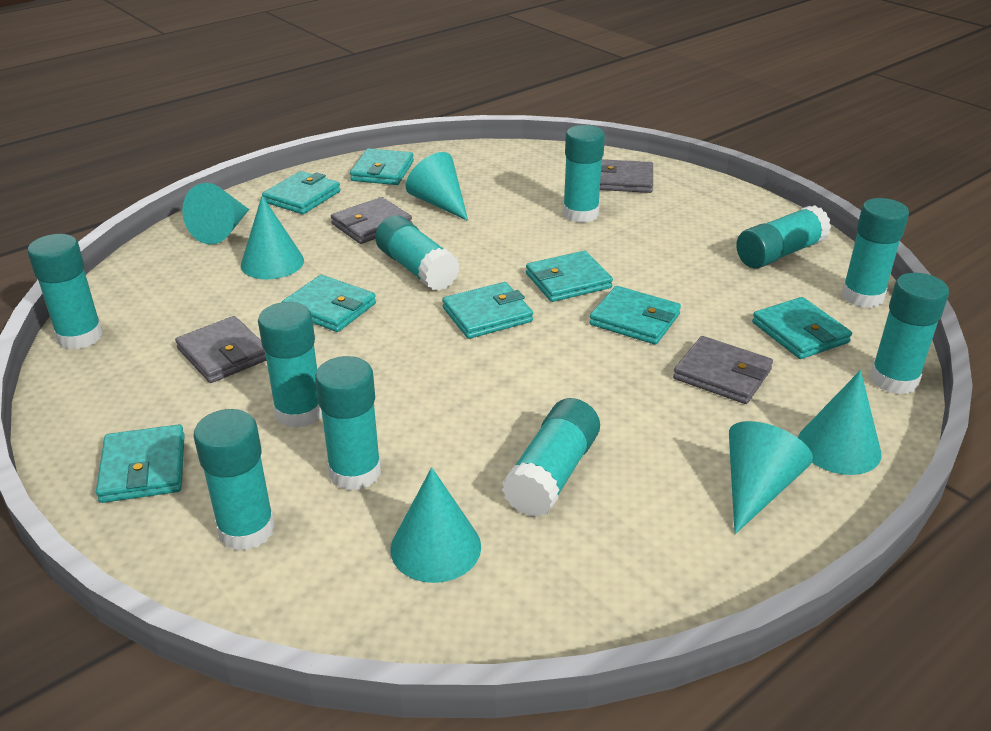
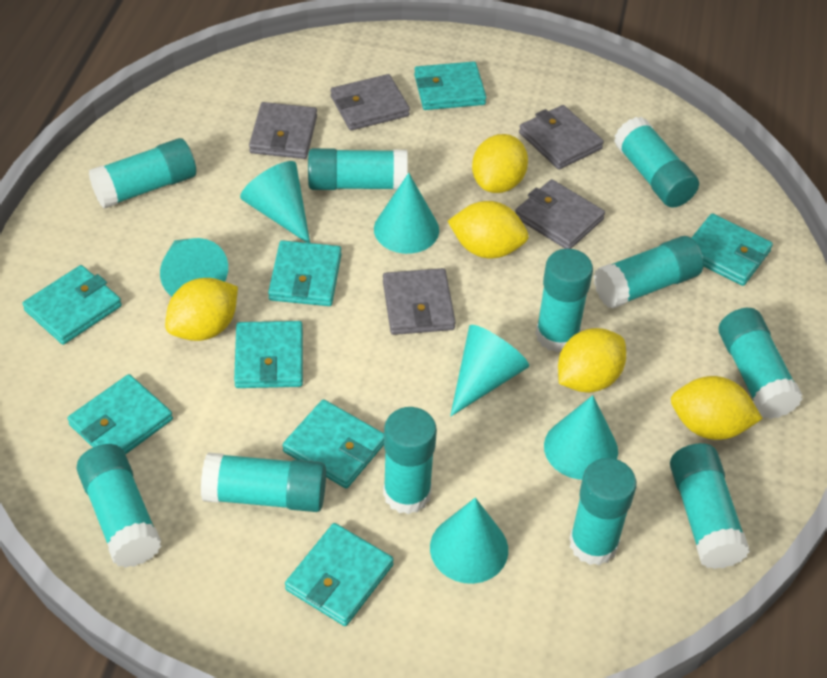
grey wallet: [175,316,267,383] [331,197,412,244] [600,159,653,193] [673,336,773,404] = 4 -> [249,102,317,159] [331,74,410,131] [383,268,456,335] [515,179,605,249] [519,105,604,170] = 5
turquoise glue stick: [28,234,103,349] [194,409,275,551] [258,302,322,428] [315,356,381,490] [375,215,460,291] [502,398,600,517] [563,125,605,223] [736,205,831,269] [841,198,909,308] [870,272,949,394] = 10 -> [76,444,162,568] [89,138,196,208] [201,452,326,512] [308,148,408,190] [383,407,437,514] [536,249,593,352] [569,458,637,566] [594,236,704,309] [614,117,699,208] [670,443,750,569] [719,308,803,419] = 11
yellow lemon: none = 0 -> [165,278,238,341] [448,201,529,258] [472,134,528,193] [558,328,626,393] [671,376,763,440] = 5

